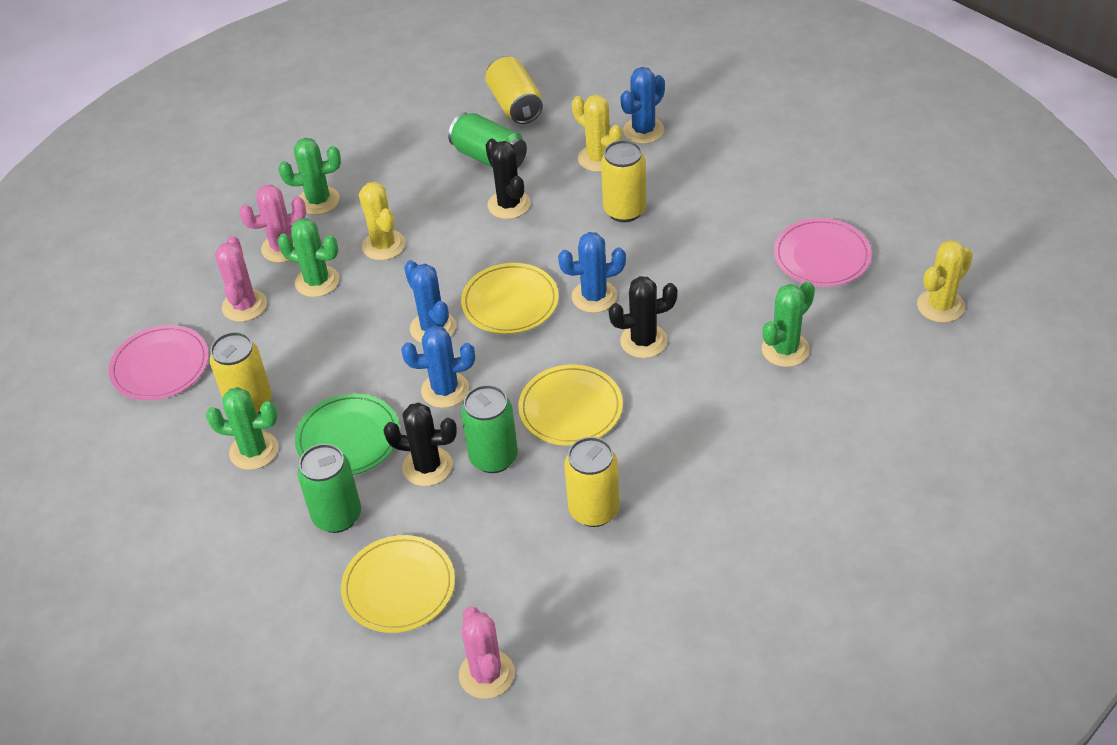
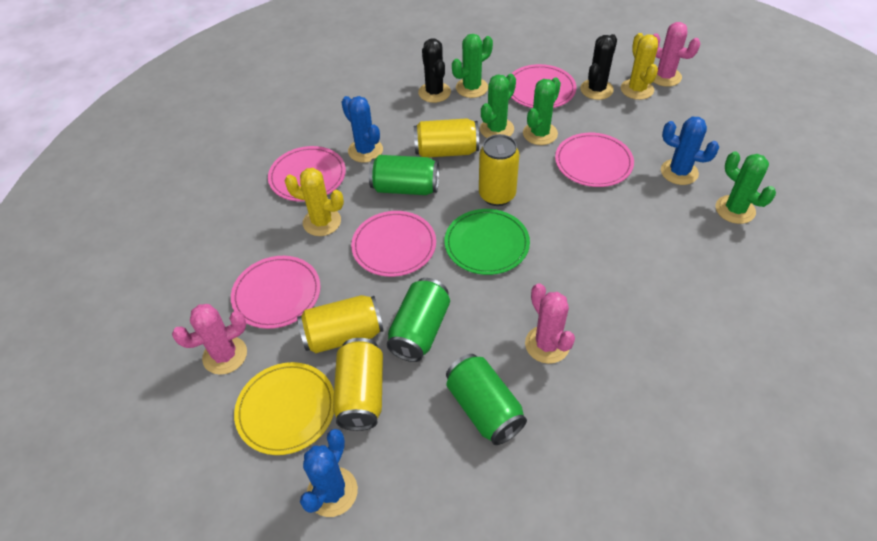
black cactus: [383,402,457,486] [485,139,530,219] [609,276,678,358] = 3 -> [418,39,451,103] [580,34,617,100] = 2
blue cactus: [401,326,475,408] [404,260,456,343] [558,232,626,313] [620,67,665,144] = 4 -> [300,429,358,517] [341,96,383,163] [661,117,719,185] = 3
pink plate: [108,325,209,400] [774,218,872,287] = 2 -> [231,256,321,329] [268,146,346,202] [351,211,436,277] [511,64,576,108] [555,133,634,187] = 5
yellow cactus: [359,182,405,260] [572,94,622,172] [917,240,973,323] = 3 -> [285,168,344,236] [621,33,658,100] = 2
yellow plate: [341,535,455,633] [461,263,559,334] [518,364,623,446] = 3 -> [234,362,334,455] = 1

